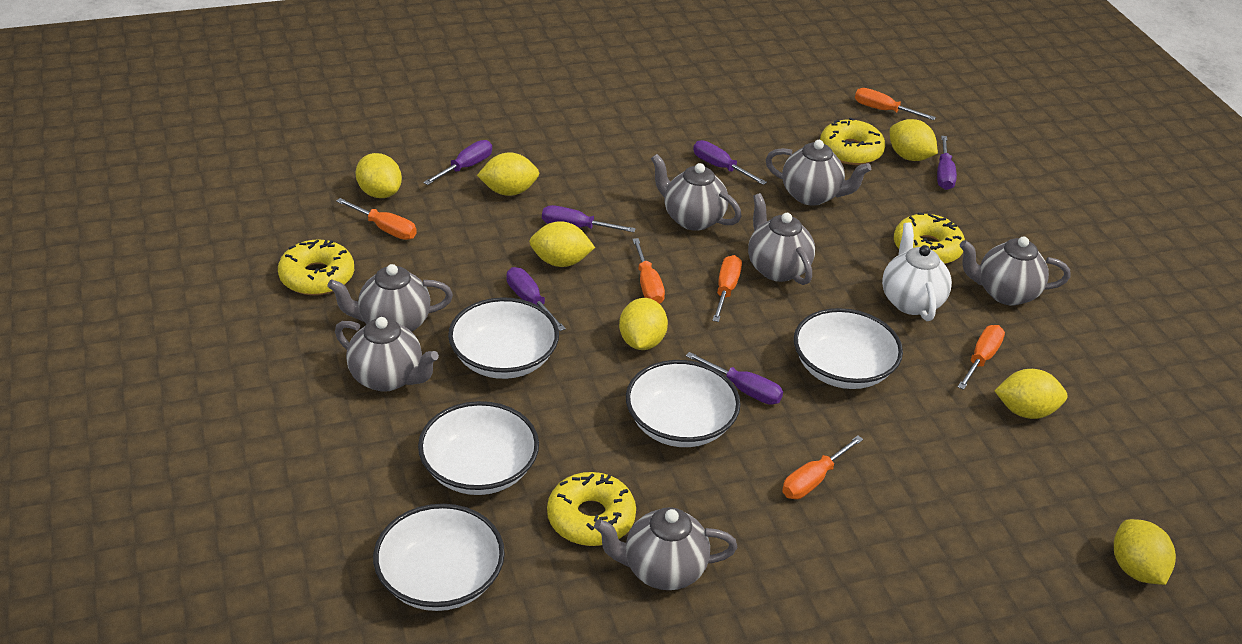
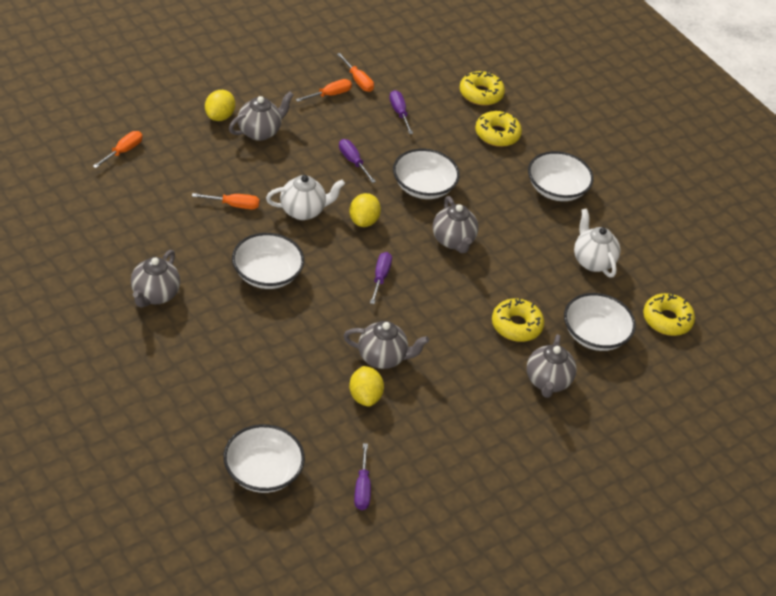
grey teapot: [327,264,453,332] [335,317,439,392] [594,507,737,590] [651,154,741,231] [748,193,815,285] [766,140,871,206] [960,236,1070,306] = 7 -> [131,250,180,308] [229,92,294,141] [344,321,429,369] [433,196,479,253] [527,334,576,398] = 5
orange screwdriver: [336,198,417,240] [632,238,665,304] [712,255,742,322] [782,435,863,499] [855,88,936,120] [958,325,1005,390] = 6 -> [93,131,142,168] [192,193,259,209] [296,79,352,102] [337,53,374,92] = 4
purple screwdriver: [423,140,492,185] [507,267,566,331] [542,205,636,232] [686,352,783,405] [693,140,767,185] [937,136,957,190] = 6 -> [339,139,376,183] [354,443,371,510] [370,252,392,304] [389,90,413,134] = 4
white teapot: [882,223,952,321] = 1 -> [266,175,345,220] [574,208,621,278] = 2
yellow lemon: [355,153,402,198] [477,152,539,196] [529,221,595,267] [619,298,668,350] [890,119,938,161] [995,369,1068,419] [1114,519,1176,585] = 7 -> [205,90,235,121] [349,193,381,227] [349,366,384,406] = 3

